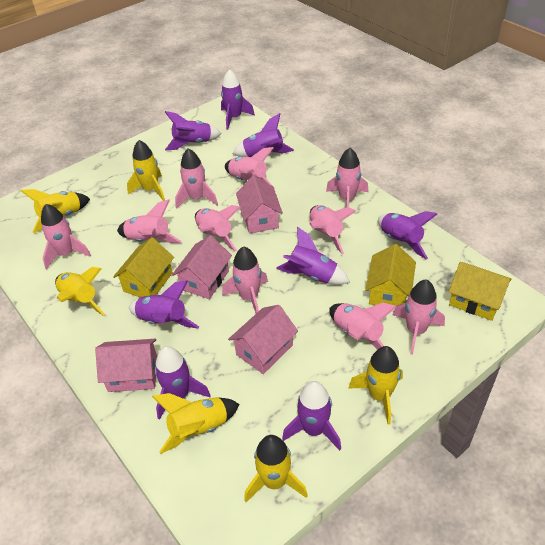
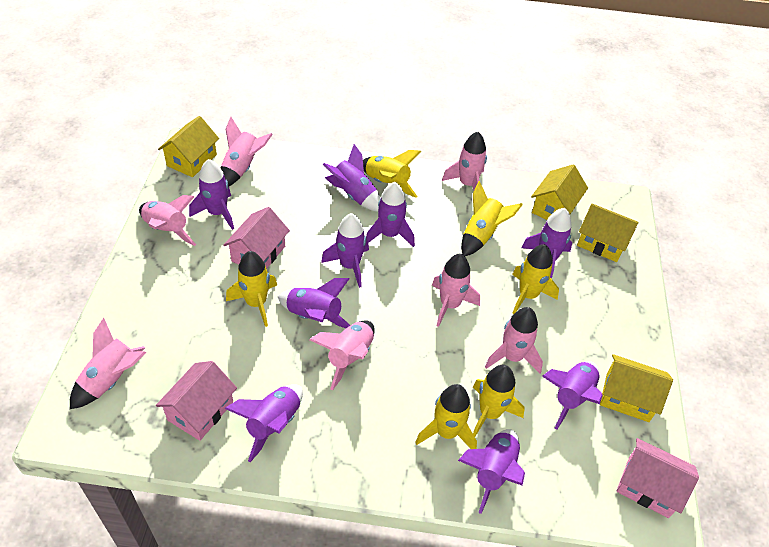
pink house: [95,339,157,392] [172,235,232,299] [228,305,298,374] [236,176,283,234] = 4 -> [156,361,237,441] [223,207,290,269] [617,438,699,518] = 3
pink rocket: [41,204,91,270] [117,199,182,243] [175,148,218,209] [195,205,241,252] [222,246,268,313] [225,147,275,189] [310,205,356,254] [326,148,368,207] [329,303,397,350] [393,280,445,355] = 10 -> [70,318,146,409] [139,195,196,246] [221,117,273,187] [309,321,375,390] [432,254,480,327] [442,132,487,190] [485,307,543,374] = 7
purple rocket: [129,280,199,329] [155,346,211,420] [165,111,222,151] [221,69,255,130] [233,113,294,157] [276,227,350,285] [282,381,341,451] [378,211,437,259] = 8 -> [189,159,234,230] [225,384,303,462] [278,278,351,328] [321,213,369,288] [323,144,381,212] [366,182,415,247] [458,429,525,514] [521,208,572,279] [542,361,603,429] = 9
yellow house: [113,237,174,297] [365,244,416,306] [449,262,512,321] = 3 -> [158,116,219,177] [531,165,588,220] [577,203,638,262] [600,354,673,422] = 4

